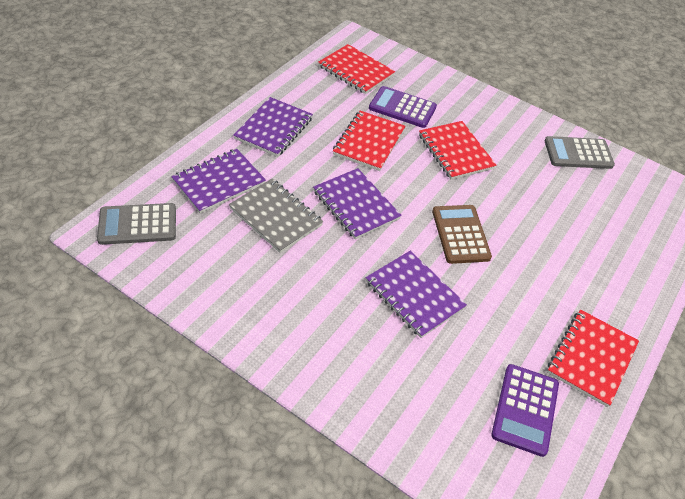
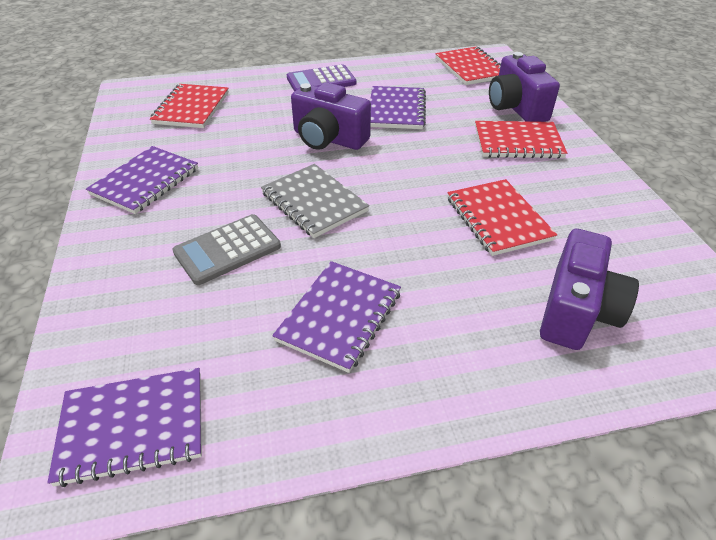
brown calculator: [432,205,492,264] = 1 -> none = 0
grey calculator: [97,203,176,245] [545,136,615,169] = 2 -> [172,214,281,285] = 1
purple calculator: [369,86,437,128] [491,364,559,457] = 2 -> [287,64,357,91] = 1
purple camera: none = 0 -> [291,82,371,150] [489,52,560,122] [540,229,639,350] = 3

